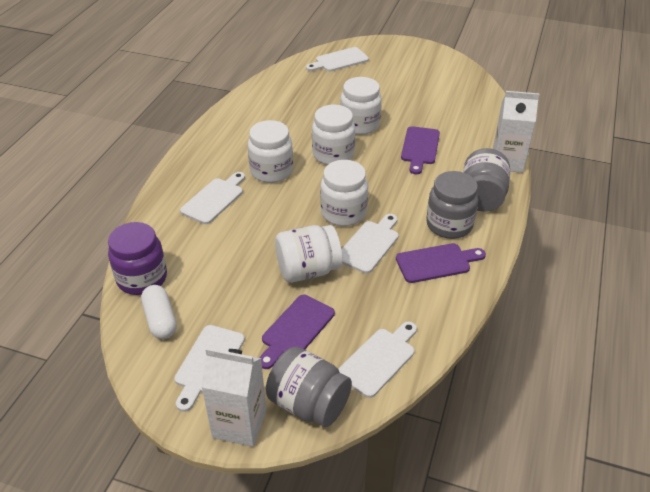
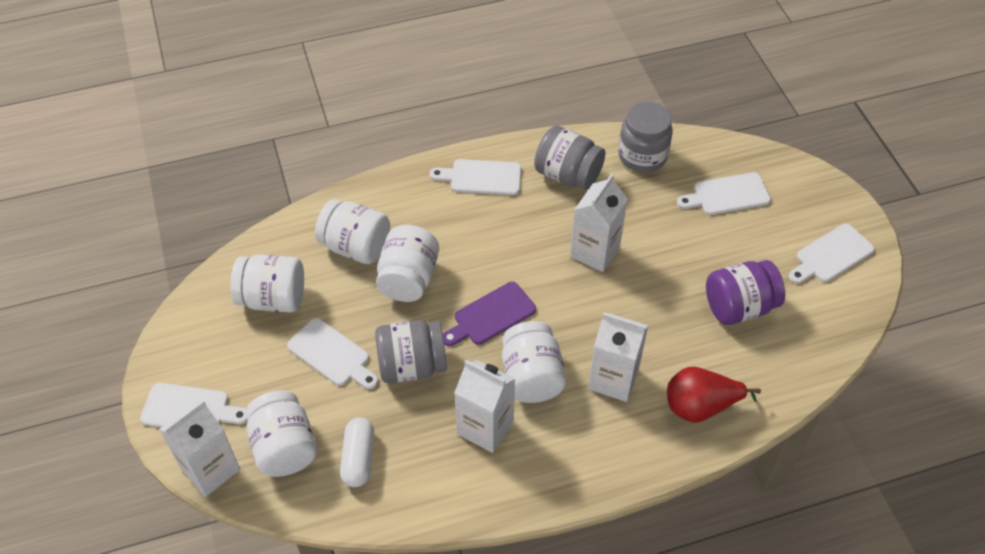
purple cutting board: [259,295,335,369] [396,243,486,283] [401,126,440,174] = 3 -> [443,282,536,346] = 1
red pear: none = 0 -> [667,367,761,423] = 1
white carton: [201,348,266,447] [493,91,539,173] = 2 -> [159,400,240,497] [454,360,515,453] [570,174,628,272] [588,312,648,402] = 4

